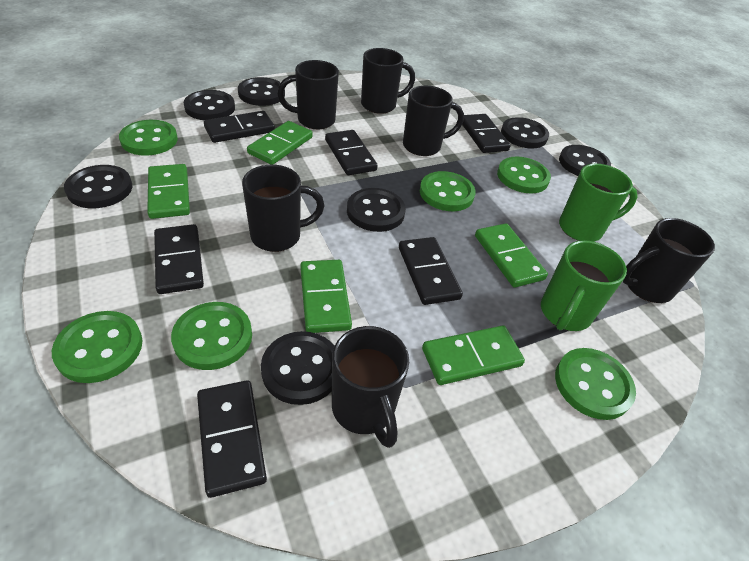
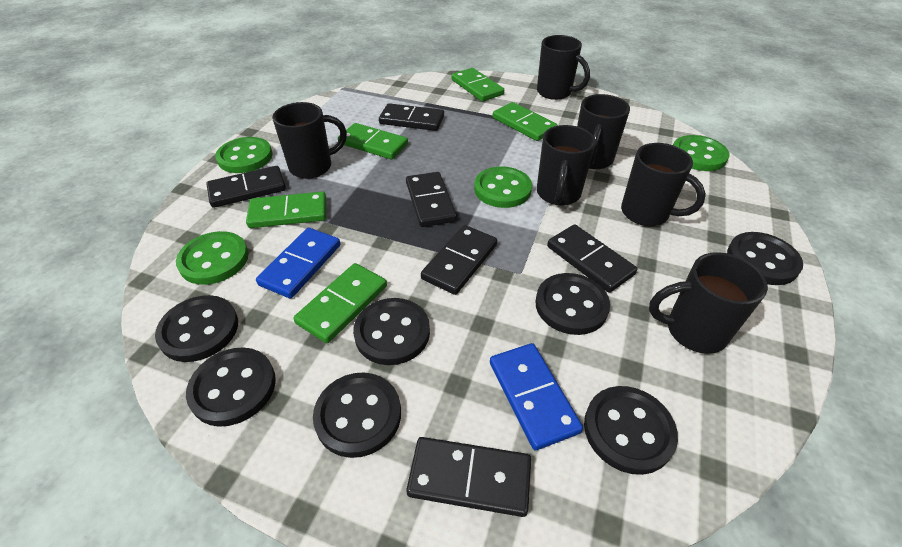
blue domino: none = 0 -> [256,228,341,299] [490,343,583,450] = 2
green button: [52,311,143,383] [119,120,178,156] [171,302,252,370] [420,171,475,211] [497,157,551,193] [555,348,636,420] = 6 -> [176,231,249,285] [215,137,273,173] [474,167,532,208] [673,135,729,171] = 4
green mug: [541,240,627,331] [559,164,638,242] = 2 -> none = 0

